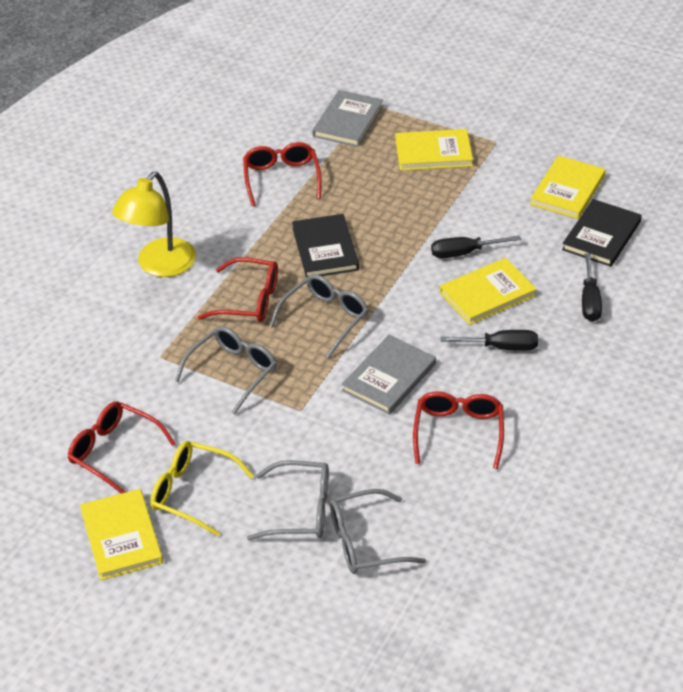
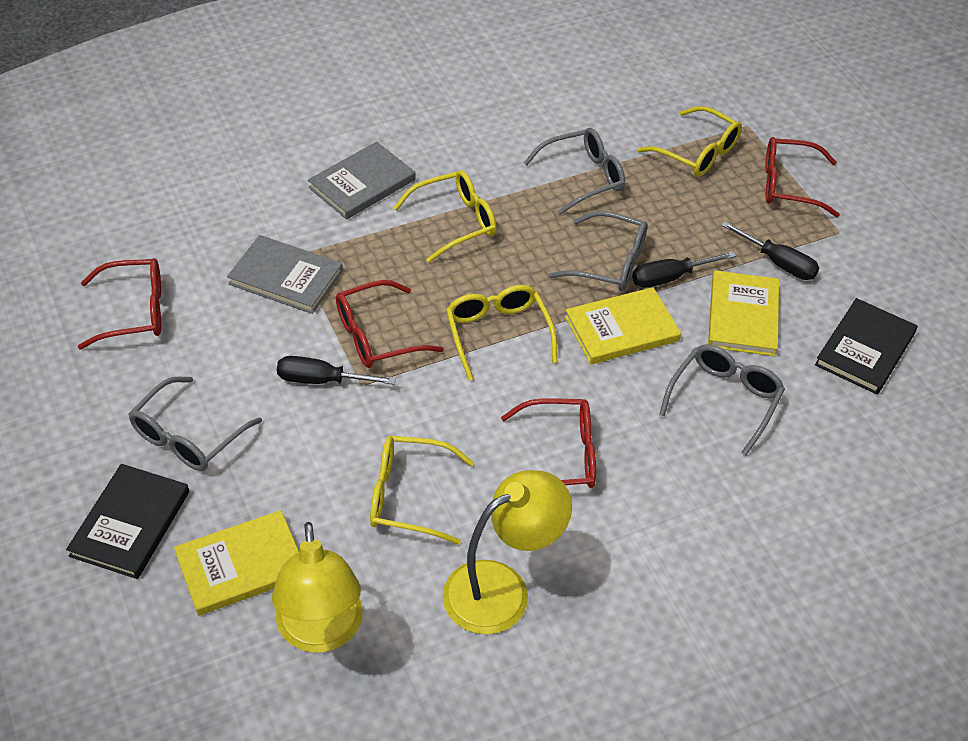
yellow book: [80,489,163,580] [396,129,473,171] [440,258,537,325] [530,155,606,219] = 4 -> [174,510,299,616] [565,287,681,364] [708,270,779,356] = 3
yellow glasses: [150,441,254,536] = 1 -> [370,436,474,545] [393,170,496,263] [446,285,557,380] [638,106,742,177] = 4
yellow lamp: [112,172,196,277] = 1 -> [272,522,363,653] [443,470,572,635] = 2

